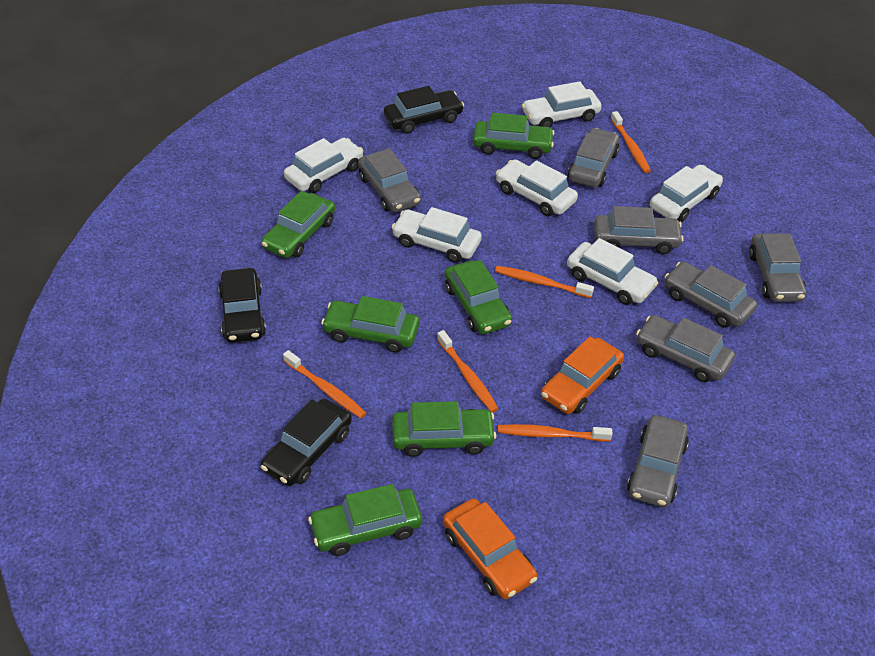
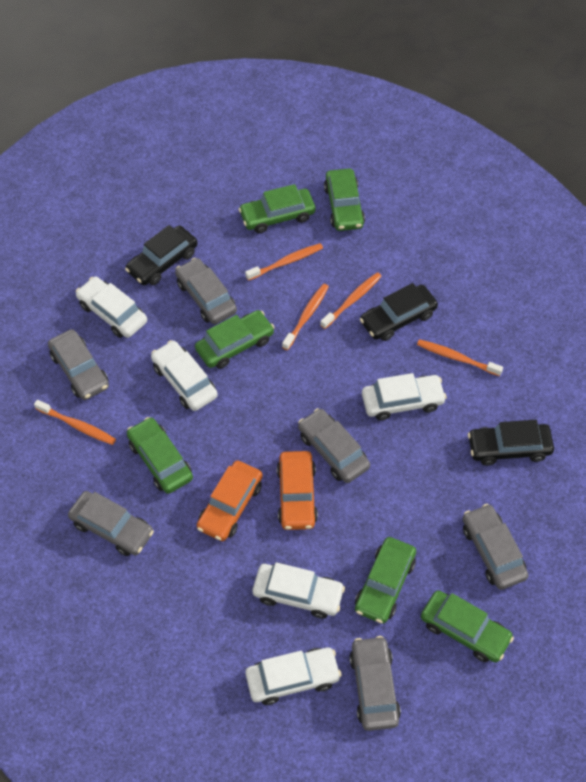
grey car: [358,148,421,212] [568,128,619,187] [594,206,684,254] [627,415,689,507] [636,315,735,382] [665,262,757,328] [749,233,806,302] = 7 -> [48,329,109,400] [68,491,154,556] [175,258,237,324] [298,408,370,483] [349,636,401,731] [463,504,529,590] = 6
white car: [284,138,363,193] [391,207,482,263] [496,159,578,216] [522,81,602,127] [567,238,658,305] [650,165,723,222] = 6 -> [76,277,147,338] [151,340,218,411] [245,647,342,705] [253,562,345,619] [362,373,447,421] = 5

